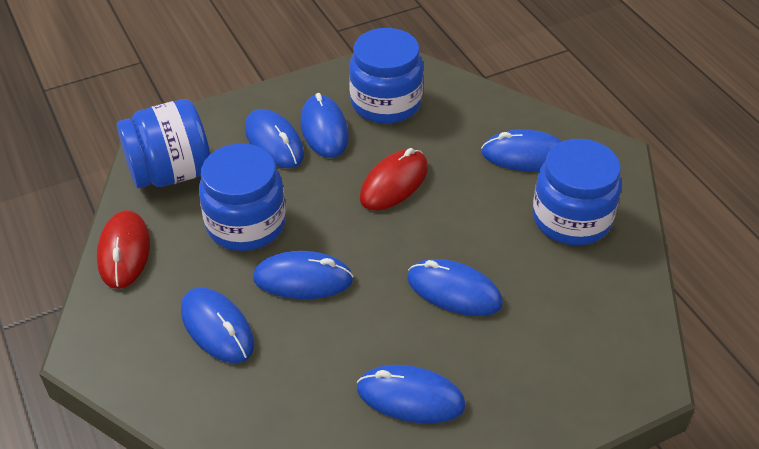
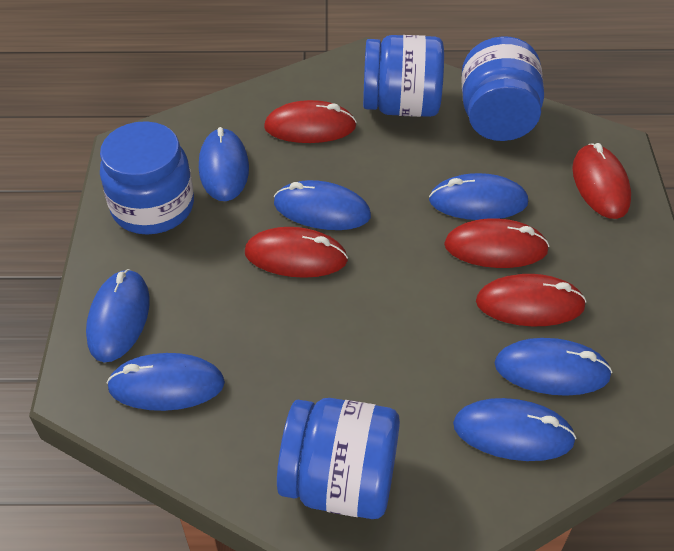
red mouse: [97,210,150,289] [360,148,428,210] = 2 -> [245,227,348,278] [264,100,357,143] [444,218,549,268] [476,274,587,326] [572,143,631,219] = 5

